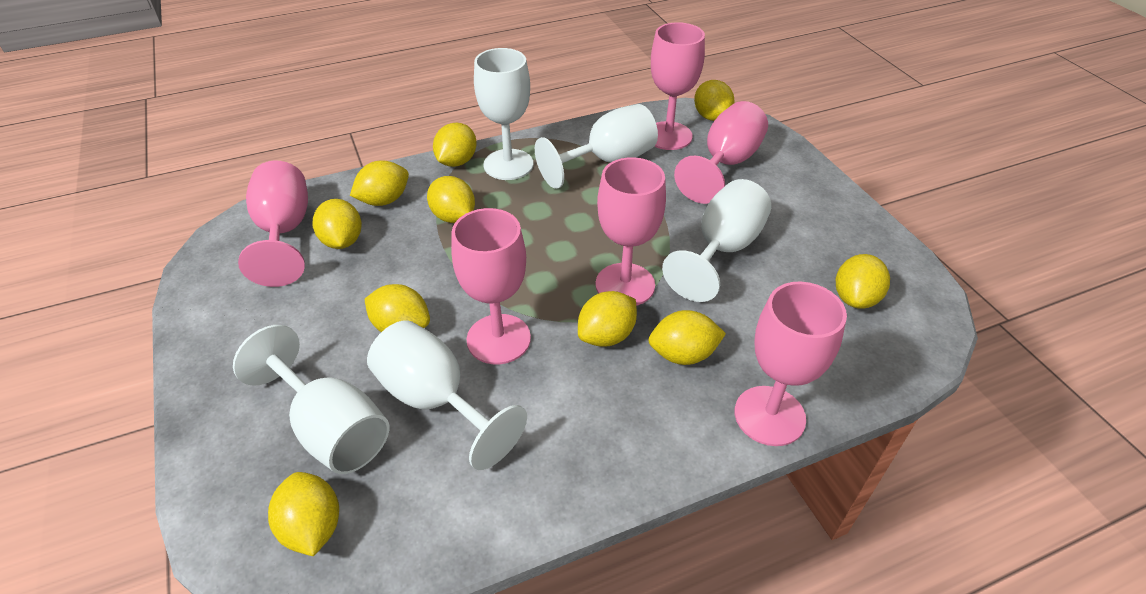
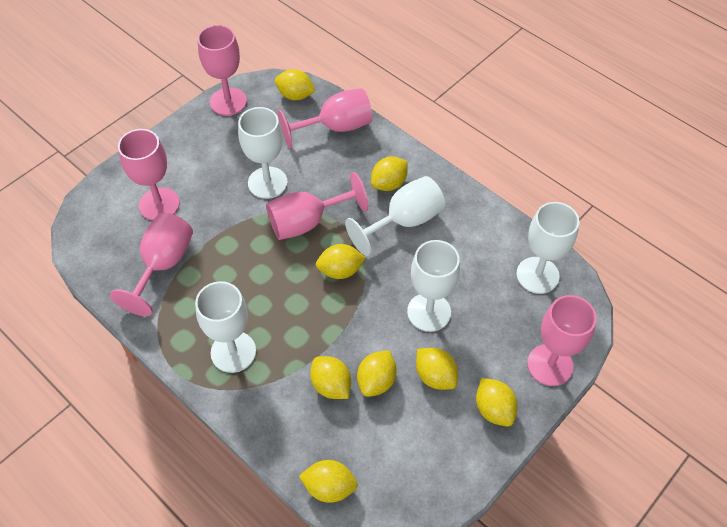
yellow lemon: [268,472,339,556] [313,199,362,249] [350,160,409,206] [365,284,430,332] [427,176,475,223] [433,123,477,167] [578,291,637,347] [648,310,726,365] [694,80,735,121] [836,254,890,309] = 10 -> [275,69,316,100] [299,460,358,503] [310,356,351,399] [316,244,366,279] [357,350,397,397] [371,157,408,191] [416,348,458,390] [476,378,518,427] = 8

